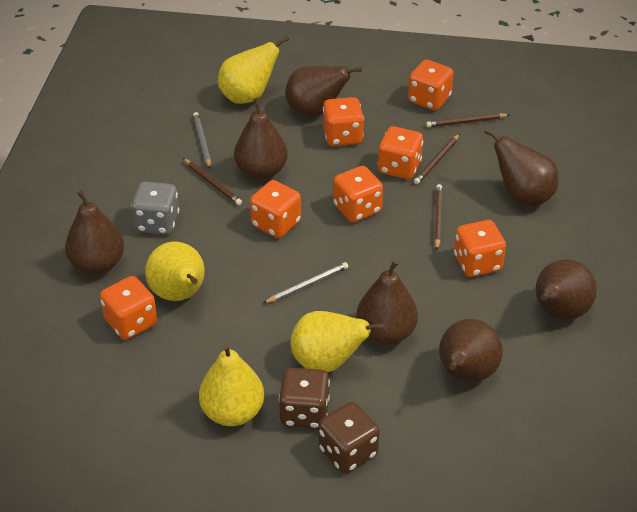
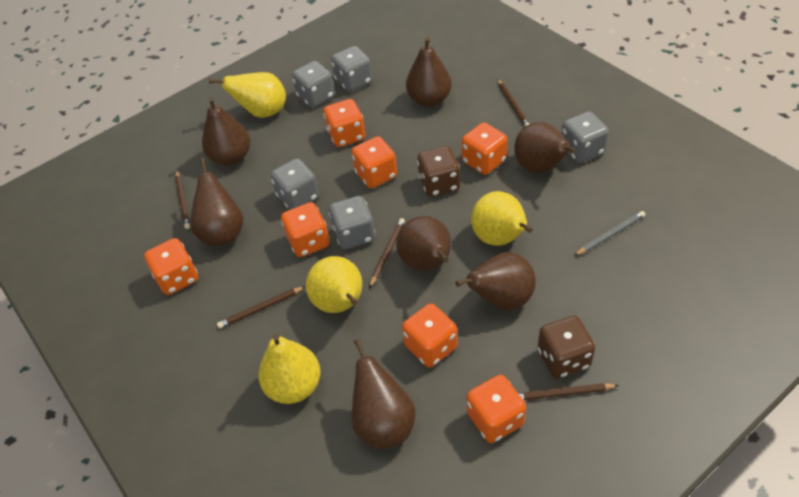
brown pencil: [183,158,242,205] [414,134,460,184] [426,113,510,127] [434,184,442,250] = 4 -> [175,170,190,229] [217,286,306,329] [369,218,405,288] [498,79,529,127] [518,383,619,400] = 5
grey dice: [131,182,179,235] = 1 -> [270,158,319,210] [292,61,335,108] [329,196,375,249] [331,46,372,92] [561,111,609,163] = 5
grey pencil: [193,112,211,169] [263,262,349,304] = 2 -> [574,211,645,256] = 1

